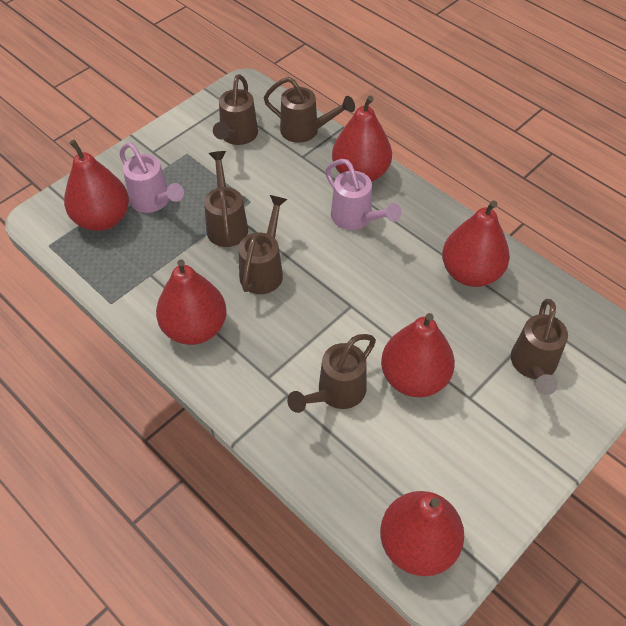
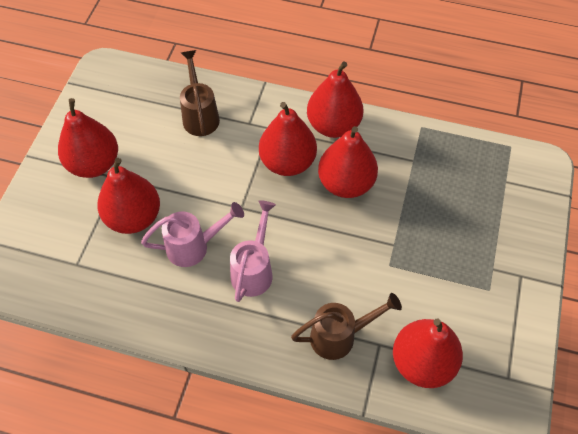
brown watering can: [204,151,248,247] [213,74,258,145] [239,195,287,294] [264,77,355,143] [287,334,376,413] [511,299,568,395] = 6 -> [180,50,220,136] [291,293,402,360] = 2

